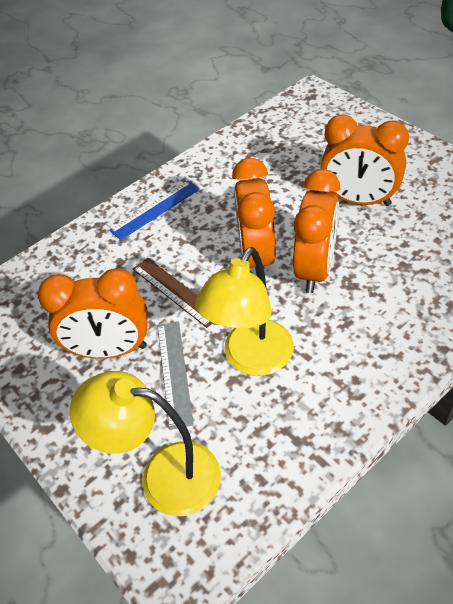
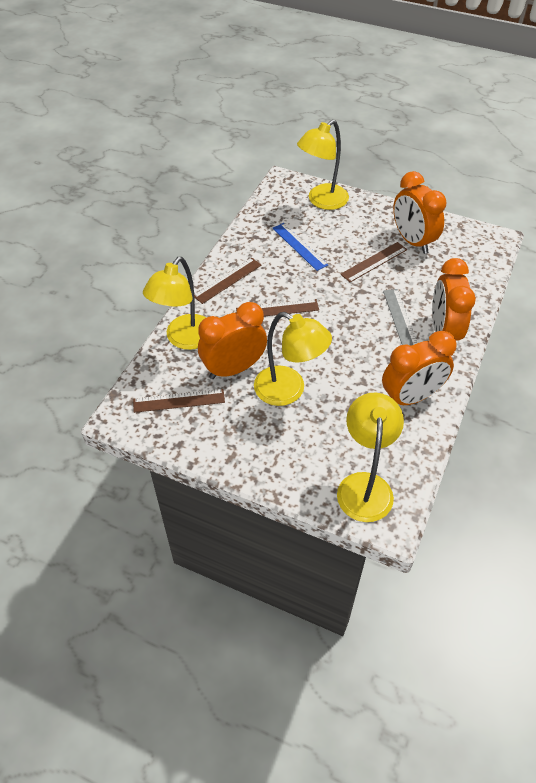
brown ruler: [133,258,213,328] = 1 -> [133,389,225,413] [194,258,261,304] [236,299,319,317] [340,242,407,282] = 4
yellow lamp: [70,371,221,516] [195,247,294,376] = 2 -> [143,257,206,350] [254,312,332,406] [297,120,349,210] [337,392,404,522] = 4

